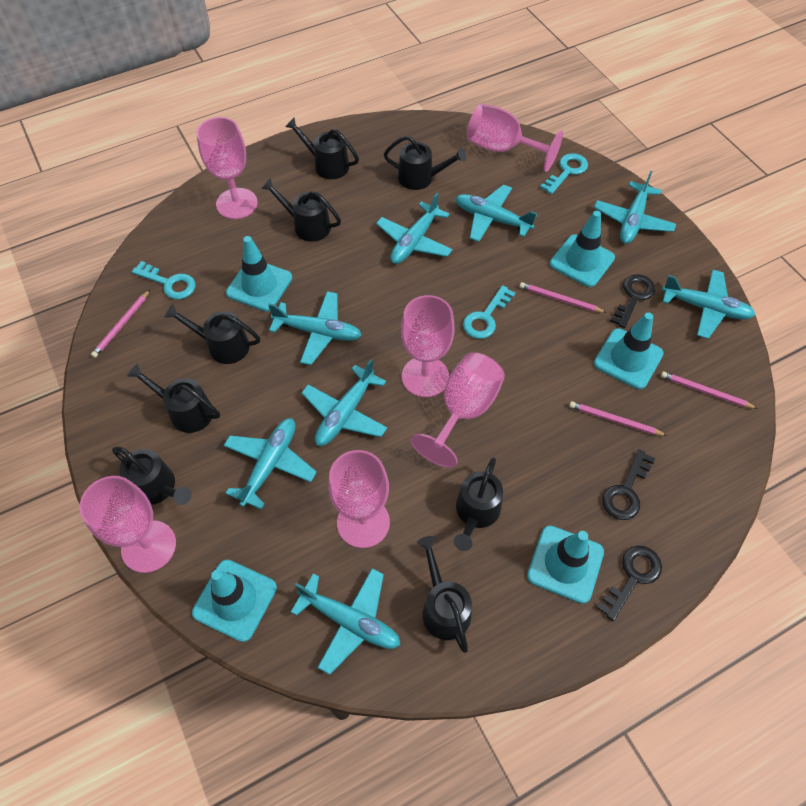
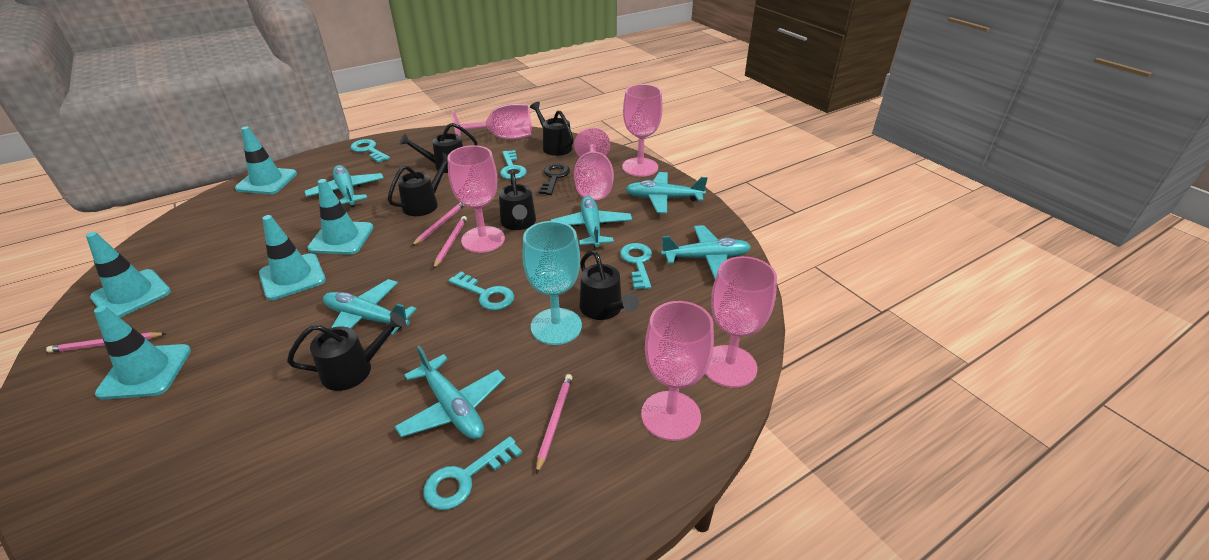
black key: [597,546,662,621] [602,450,655,520] [610,274,655,328] = 3 -> [538,163,570,195] = 1
black watering can: [112,446,191,505] [127,363,220,433] [165,304,260,364] [261,178,341,242] [285,117,359,179] [384,136,466,190] [417,536,472,653] [454,457,503,551] = 8 -> [287,312,406,391] [388,153,448,216] [400,123,478,173] [499,171,536,230] [530,102,574,156] [579,251,639,320] = 6
turquoise goblet: none = 0 -> [522,221,582,345] = 1
turquoise key: [132,261,196,299] [463,285,516,339] [540,153,588,194] = 3 -> [350,139,390,163] [423,436,522,510] [449,272,514,310] [500,150,527,179] [620,243,652,289] = 5
turquoise plane: [223,418,317,510] [268,291,362,365] [291,568,400,675] [301,359,388,446] [376,193,453,264] [455,185,537,242] [594,171,676,244] [662,270,755,339] = 8 -> [304,165,384,207] [323,279,417,335] [394,346,505,440] [550,196,632,247] [626,172,708,213] [661,225,751,279] = 6

